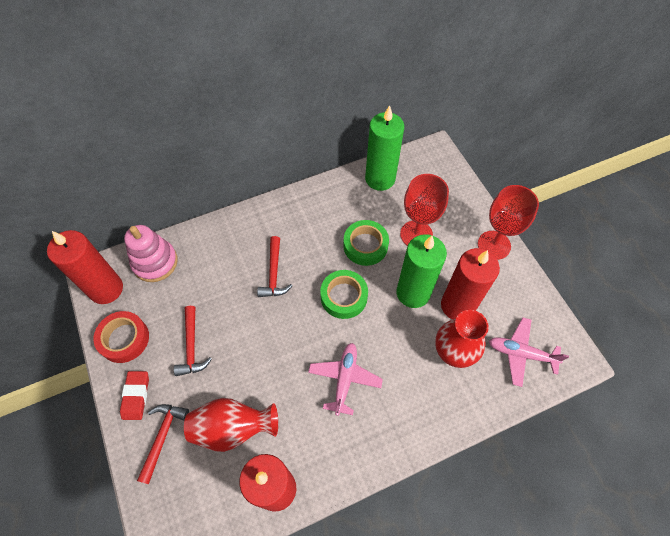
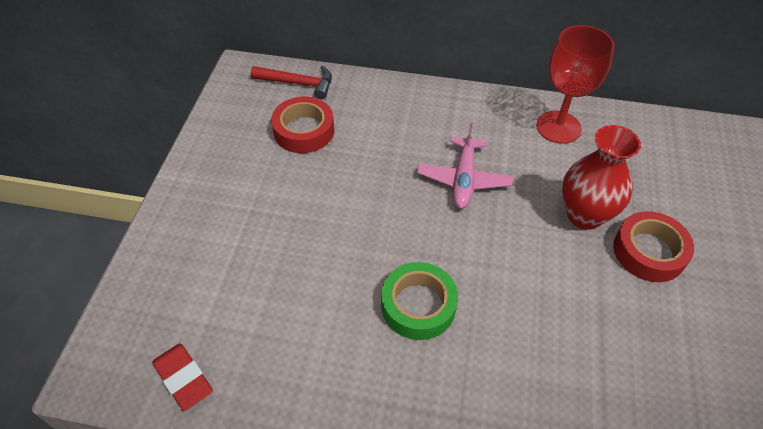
green candle: [365,105,404,191] [396,234,447,308] = 2 -> none = 0
green tape: [320,270,368,319] [343,220,389,266] = 2 -> [381,262,458,340] = 1
pink plane: [308,343,383,416] [489,317,569,387] = 2 -> [417,123,513,209] = 1
pink stacking toy: [124,225,178,282] = 1 -> none = 0
red candle: [47,230,123,304] [239,454,296,512] [441,248,500,320] = 3 -> none = 0
red goblet: [400,174,449,246] [478,185,539,260] = 2 -> [536,25,615,144] = 1
red hammer: [137,404,189,484] [174,306,212,376] [257,236,292,297] = 3 -> [251,65,332,99] = 1
red tape: [94,311,149,363] = 1 -> [271,97,334,153] [613,211,694,282] = 2
red vase: [184,398,278,452] [435,310,489,368] = 2 -> [562,125,641,230] = 1

